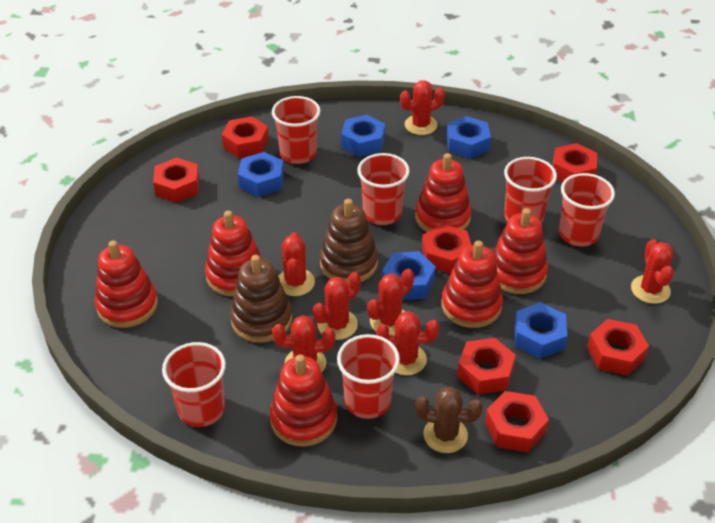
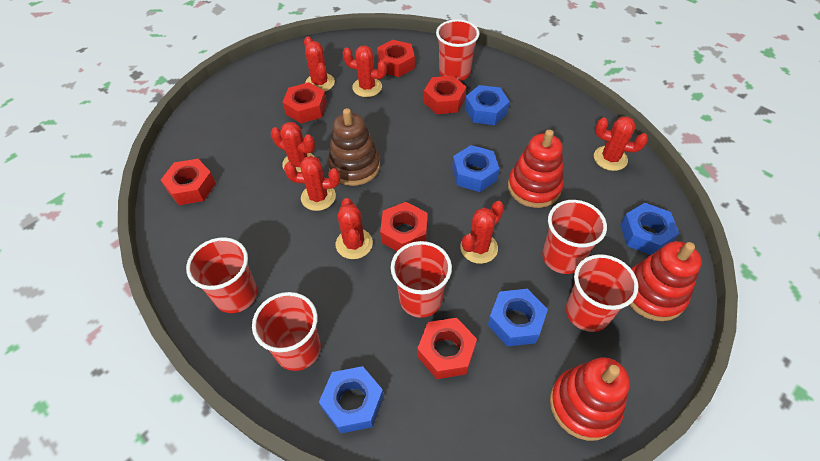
brown cactus: [415,387,483,453] = 1 -> none = 0
brown stacking toy: [230,255,292,343] [320,199,378,284] = 2 -> [328,108,380,186] = 1
red nut: [153,158,199,203] [222,117,269,158] [422,224,471,274] [457,338,516,394] [485,391,549,452] [553,143,597,182] [587,319,649,376] = 7 -> [161,159,216,205] [283,82,327,123] [377,40,415,77] [380,202,427,251] [417,318,477,379] [424,76,466,114] = 6
red stacking toy: [95,240,158,328] [205,210,262,297] [270,354,337,447] [415,153,471,232] [441,240,503,328] [493,208,548,294] = 6 -> [508,130,564,208] [550,357,630,441] [630,241,702,321] = 3

